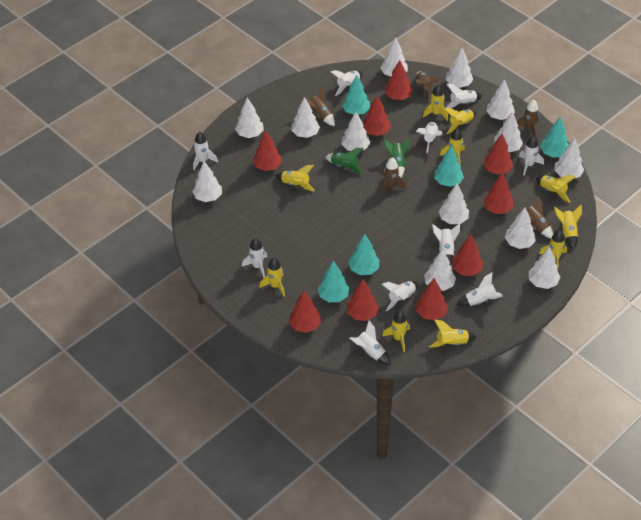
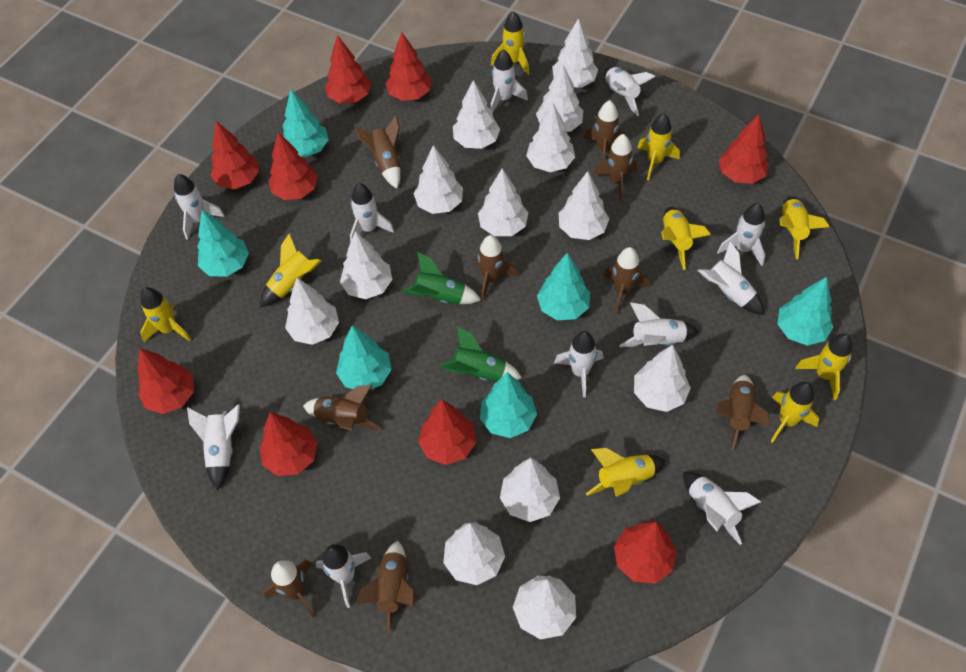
brown rocket: [302,86,335,126] [381,157,406,195] [415,72,441,101] [517,99,539,137] [518,196,553,238] = 5 -> [264,560,315,618] [303,385,382,431] [354,115,401,189] [356,541,415,634] [475,235,519,301] [584,100,627,162] [593,134,637,202] [603,247,649,314] [716,375,770,450] = 9
turquoise tree: [318,261,350,302] [342,75,370,115] [348,234,380,275] [434,145,464,187] [540,117,569,158] = 5 -> [197,210,249,277] [283,89,329,157] [336,325,392,389] [480,372,537,438] [537,253,590,320] [777,277,833,346] = 6
white rocket: [193,132,218,170] [242,238,267,278] [330,70,362,96] [350,320,391,365] [382,281,419,311] [416,121,442,153] [432,223,460,265] [446,84,482,108] [456,272,503,306] [519,136,544,175] = 10 -> [174,174,225,240] [187,404,240,490] [316,544,371,608] [350,183,394,243] [490,49,528,112] [554,331,603,398] [604,67,655,116] [619,303,699,347] [683,472,761,545] [698,242,764,315] [717,203,765,266] = 11
yellow rocket: [259,258,285,297] [276,165,315,192] [382,310,410,352] [423,84,448,121] [429,320,476,348] [440,128,465,164] [444,108,476,134] [536,175,576,203] [539,230,567,271] [554,205,582,250] = 10 -> [140,287,191,342] [260,233,322,307] [491,11,529,75] [586,448,666,497] [637,113,680,180] [661,207,711,270] [771,382,819,443] [779,196,829,259] [795,334,852,400] = 9

